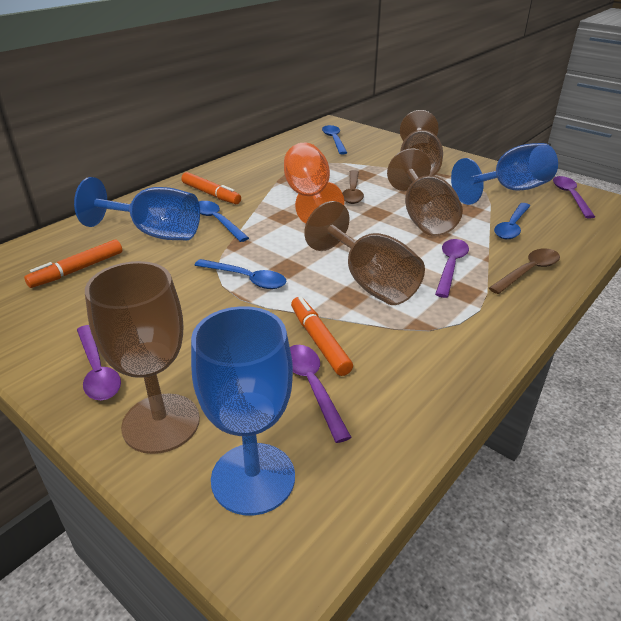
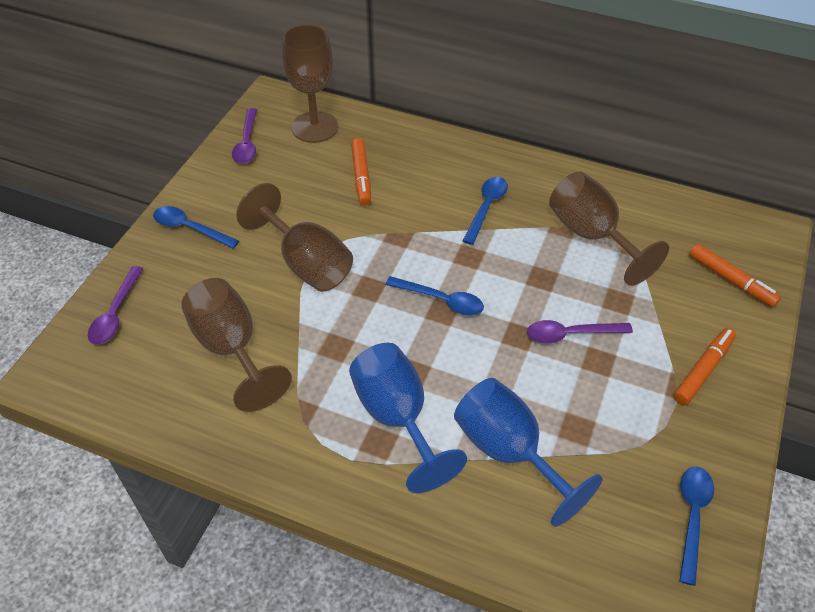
blue goblet: [74,177,200,240] [191,306,295,515] [451,143,558,205] = 3 -> [349,343,467,493] [454,378,603,527] = 2
brown spoon: [342,170,364,204] [489,248,560,294] = 2 -> none = 0
orange goblet: [284,143,344,223] = 1 -> none = 0
purple spoon: [77,325,121,400] [290,345,352,443] [435,239,469,298] [553,176,595,218] = 4 -> [88,266,144,345] [232,108,257,164] [527,320,633,343] = 3

